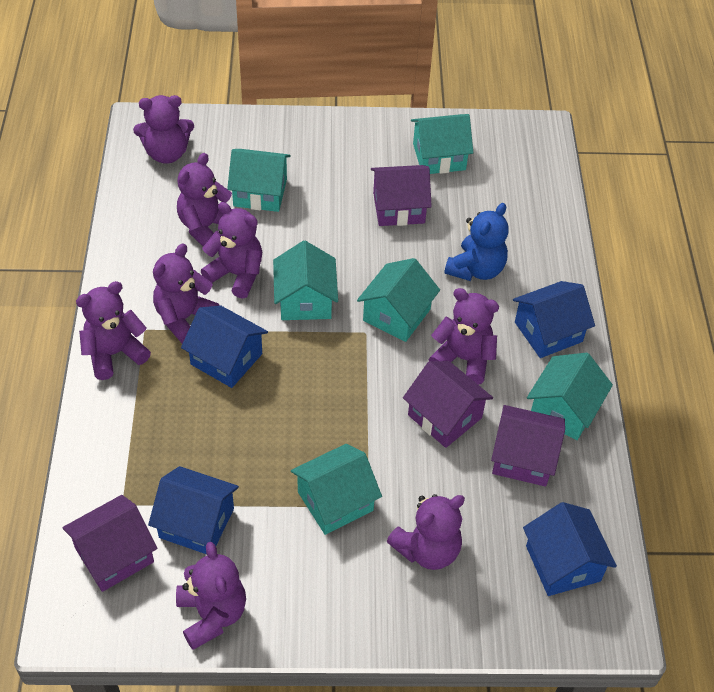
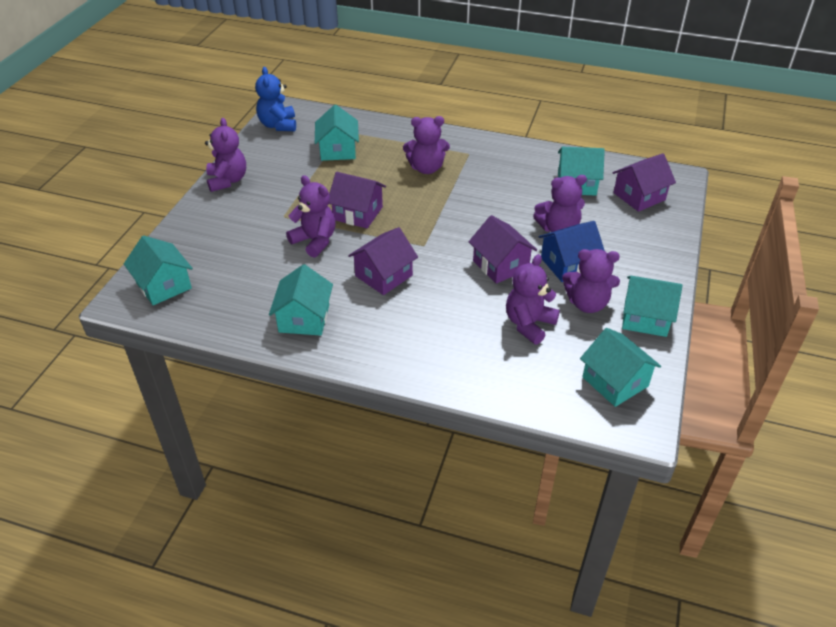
blue house: [148,466,239,554] [181,305,268,388] [513,281,595,358] [523,502,617,596] = 4 -> [539,221,605,282] = 1
purple teddy bear: [76,281,151,380] [133,95,194,164] [153,244,220,344] [176,542,246,650] [177,153,232,246] [201,202,262,299] [387,494,465,570] [428,288,499,385] = 8 -> [205,118,246,192] [286,175,336,258] [403,116,450,174] [506,254,560,345] [533,175,587,232] [562,249,620,313] = 6

